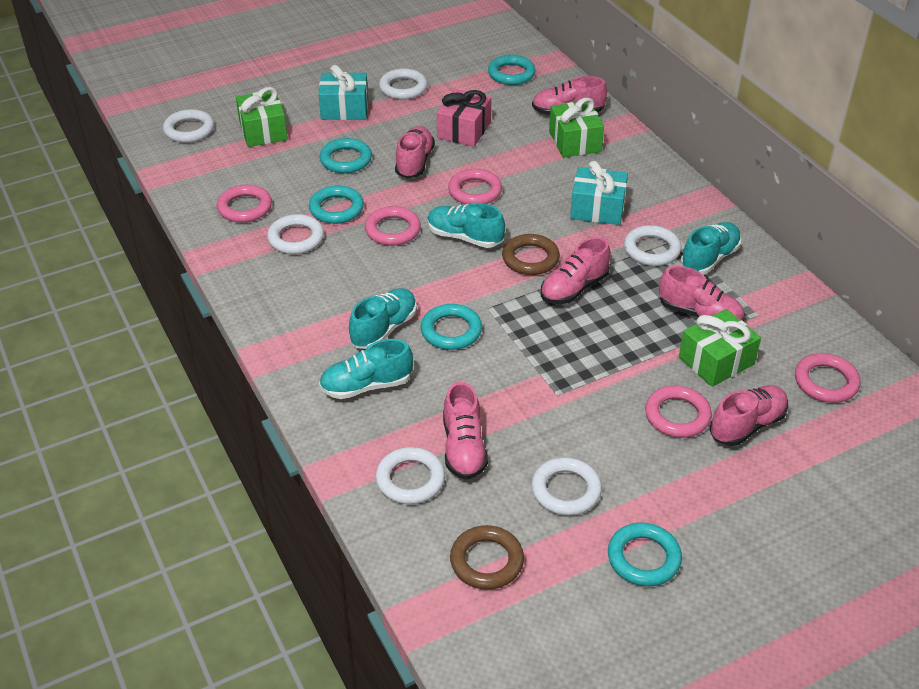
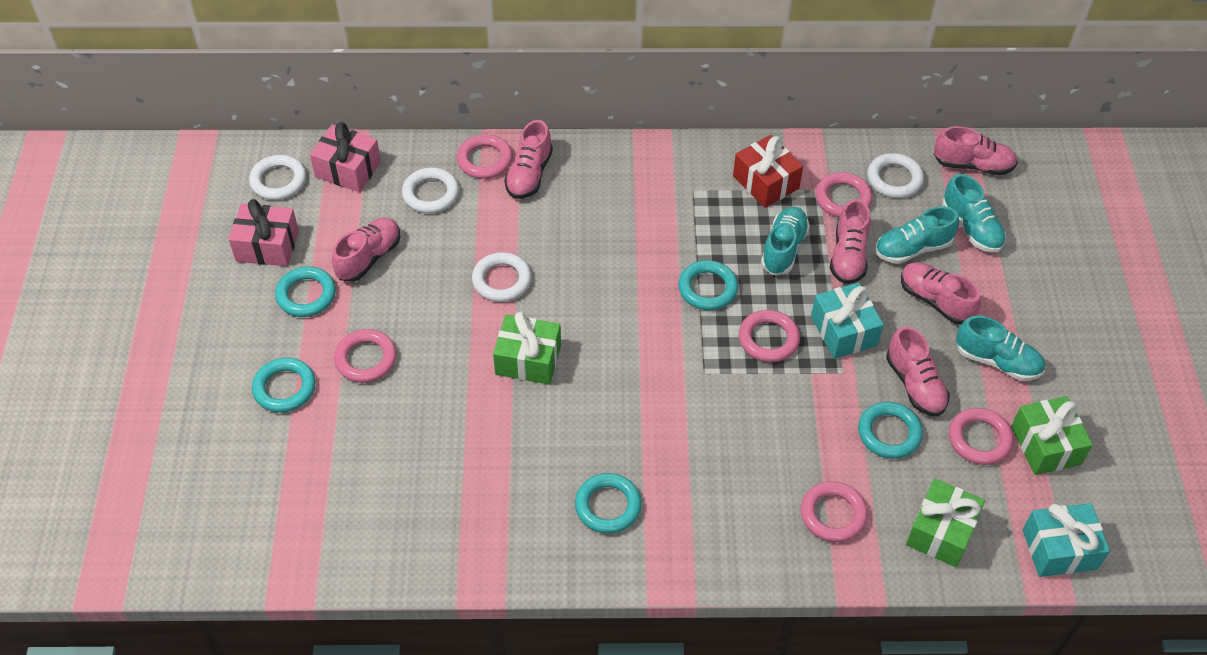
brown ring: [450,525,524,590] [502,234,560,275] = 2 -> none = 0
pink gift: [437,89,491,147] = 1 -> [229,199,299,266] [310,122,381,192] = 2
pink ring: [217,185,272,223] [365,206,421,246] [448,169,502,205] [645,386,712,438] [795,353,861,403] = 5 -> [334,329,396,383] [457,134,513,179] [739,310,800,362] [801,481,868,542] [815,172,873,218] [949,408,1014,465] = 6
red gift: none = 0 -> [733,135,803,208] = 1
white ring: [163,109,214,143] [267,214,324,254] [376,447,445,504] [379,68,427,100] [531,457,602,516] [624,225,681,266] = 6 -> [249,155,306,200] [402,167,459,213] [472,252,531,302] [867,153,924,198] = 4

